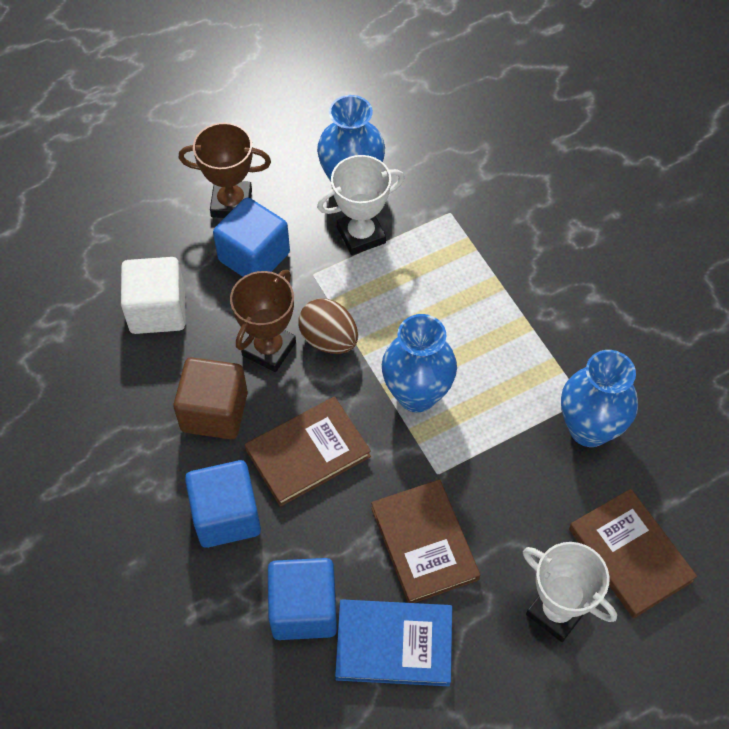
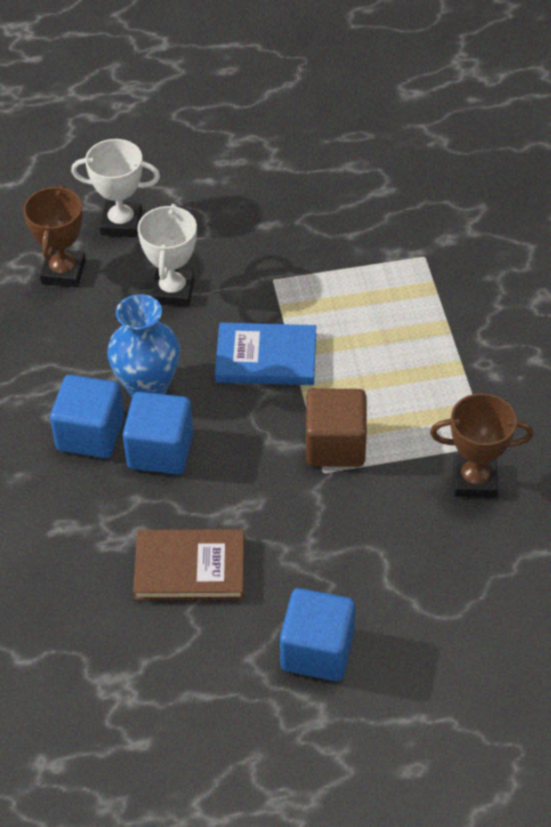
blue vase: [317,95,385,181] [382,314,457,412] [561,350,638,447] = 3 -> [107,294,180,397] = 1
brown book: [245,397,371,507] [371,480,480,603] [569,489,697,619] = 3 -> [133,529,245,600] = 1
brown egg: [298,298,358,354] = 1 -> none = 0
white cube: [121,257,185,334] = 1 -> none = 0

